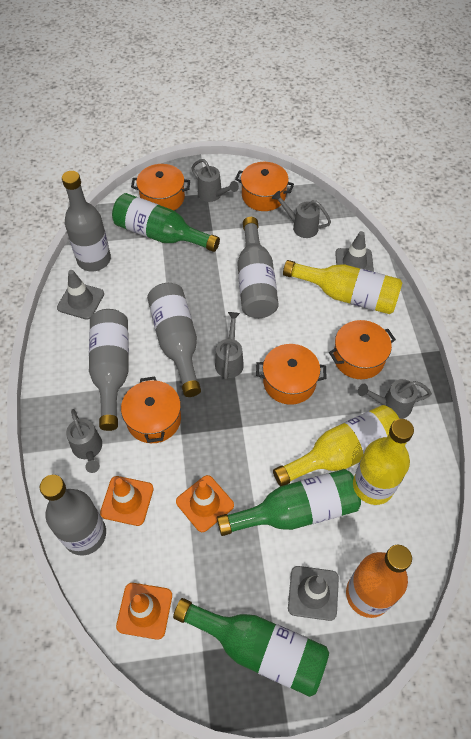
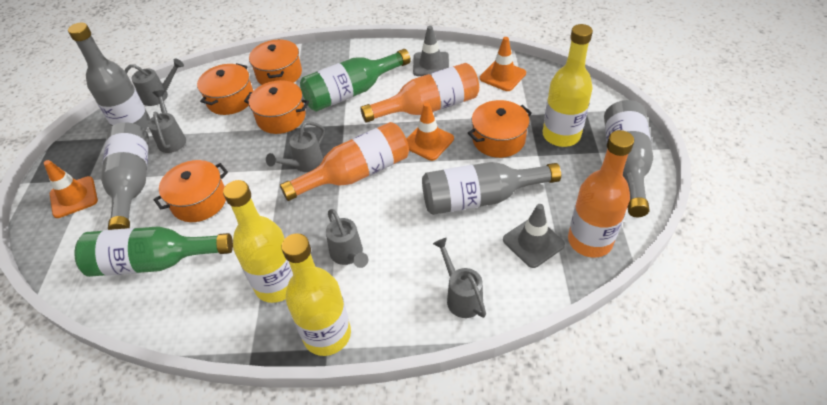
green bottle: [112,193,220,252] [173,598,329,697] [217,469,361,536] = 3 -> [74,226,233,277] [300,49,411,111] = 2
grey bottle: [40,475,106,556] [62,171,111,272] [89,309,129,431] [147,283,201,397] [238,217,279,318] = 5 -> [68,23,150,130] [101,122,149,230] [422,162,561,215] [604,100,653,217] = 4
grey traffic cone: [57,270,104,320] [288,566,339,621] [335,231,374,272] = 3 -> [413,26,449,76] [503,204,565,268] = 2
orange bottle: [346,545,412,618] = 1 -> [280,122,409,201] [360,63,479,123] [568,130,634,258] = 3

